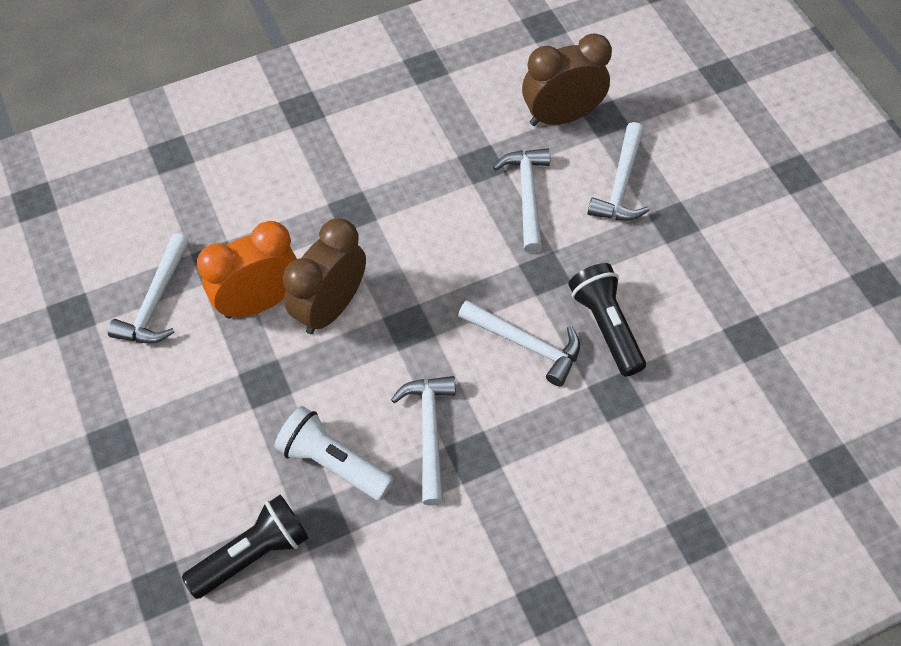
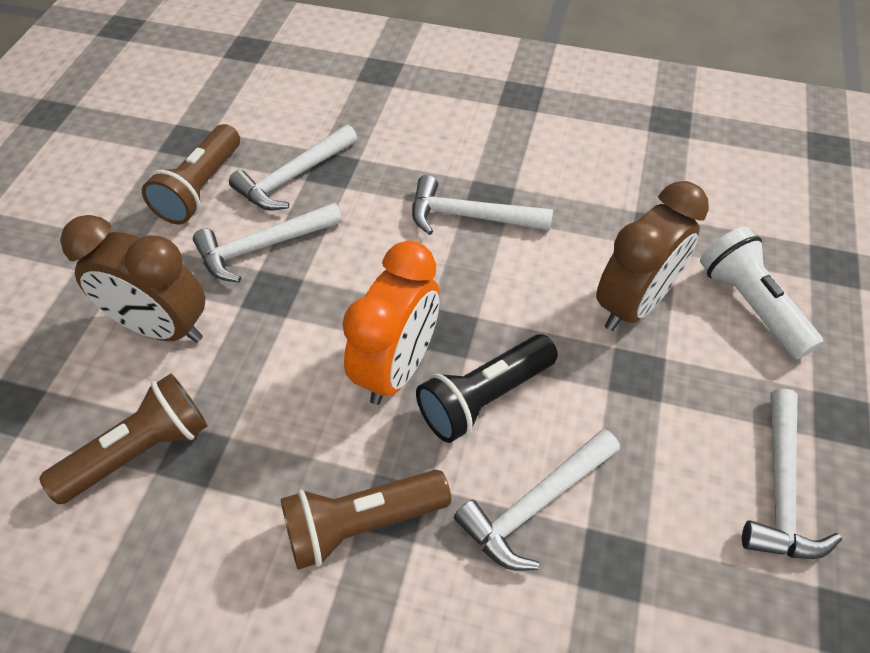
black flashlight: [182,495,309,599] [568,263,646,377] = 2 -> [416,334,558,443] = 1
brown flashlight: none = 0 -> [39,373,208,504] [142,124,240,224] [281,470,451,570] = 3

